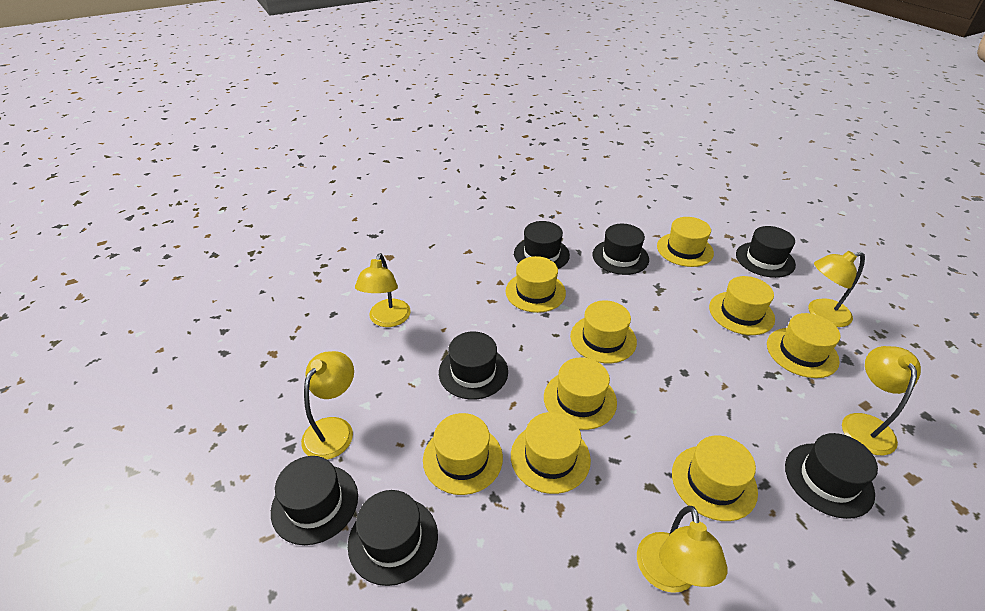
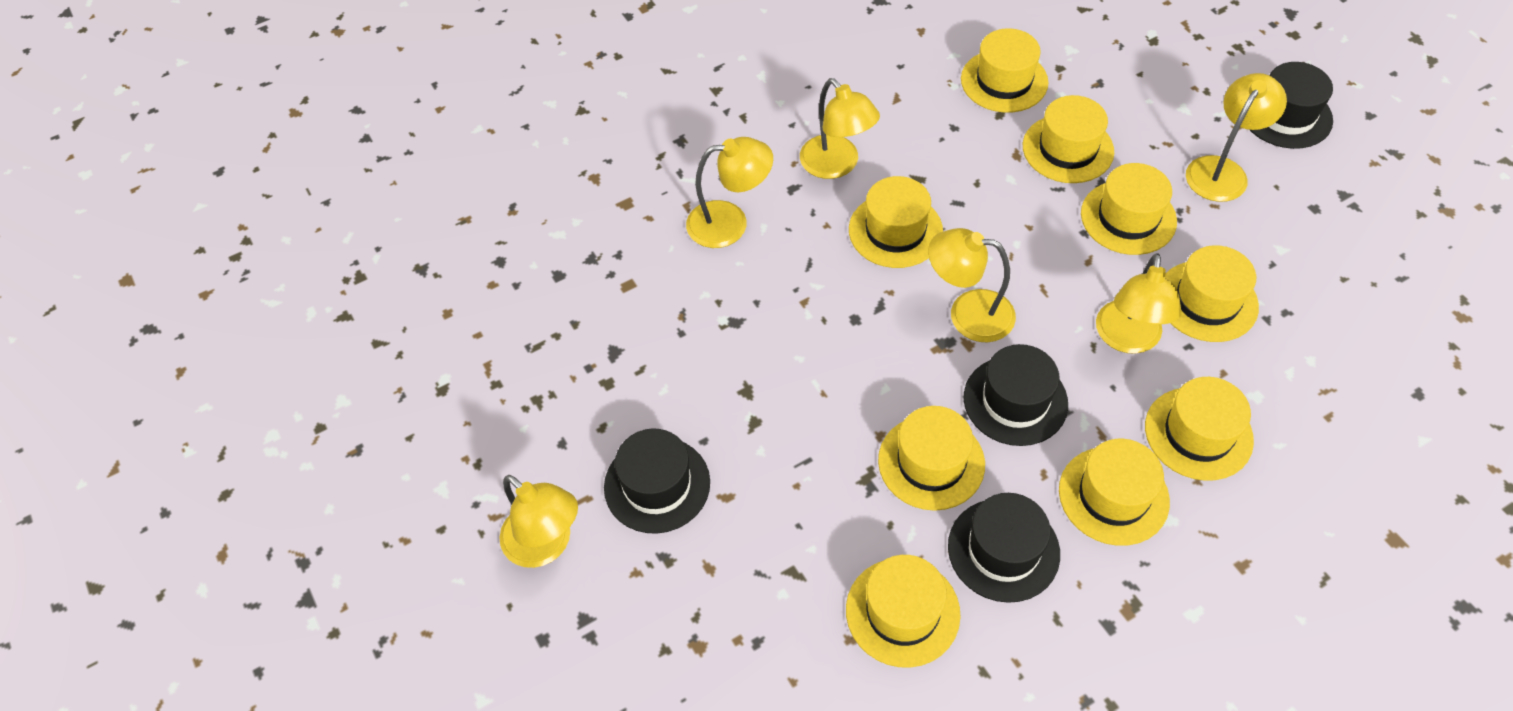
black hat: [271,456,358,545] [348,490,438,586] [439,332,508,400] [514,221,570,269] [593,224,649,275] [736,226,796,278] [785,433,878,519] = 7 -> [604,429,710,534] [948,493,1060,603] [964,344,1068,446] [1250,62,1333,149] = 4
yellow lamp: [301,351,354,460] [355,253,411,327] [637,506,728,593] [808,251,865,327] [842,346,921,455] = 5 -> [499,475,578,568] [686,137,773,248] [800,78,880,179] [928,228,1016,342] [1096,253,1181,354] [1186,73,1287,202] = 6

